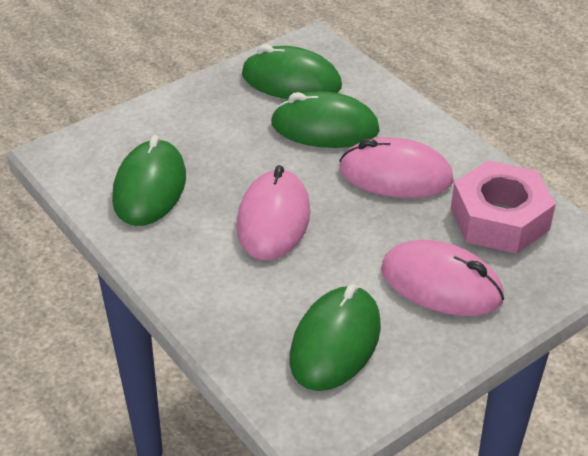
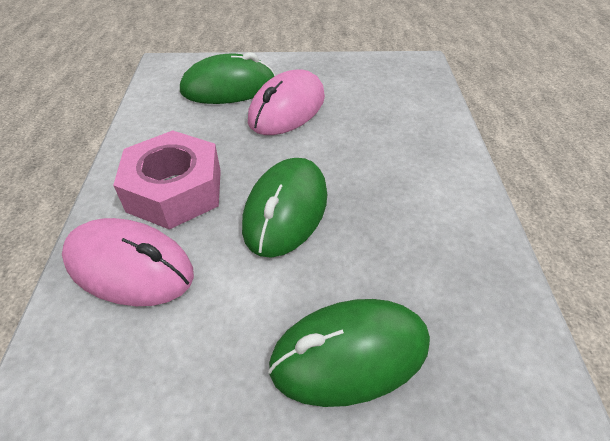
green mouse: [112,135,186,226] [242,44,342,99] [271,91,380,148] [290,284,381,391] = 4 -> [180,52,276,104] [242,158,327,258] [268,299,430,407] = 3
pink mouse: [237,165,310,260] [339,137,454,198] [381,240,504,316] = 3 -> [62,218,194,306] [248,70,325,135] = 2

